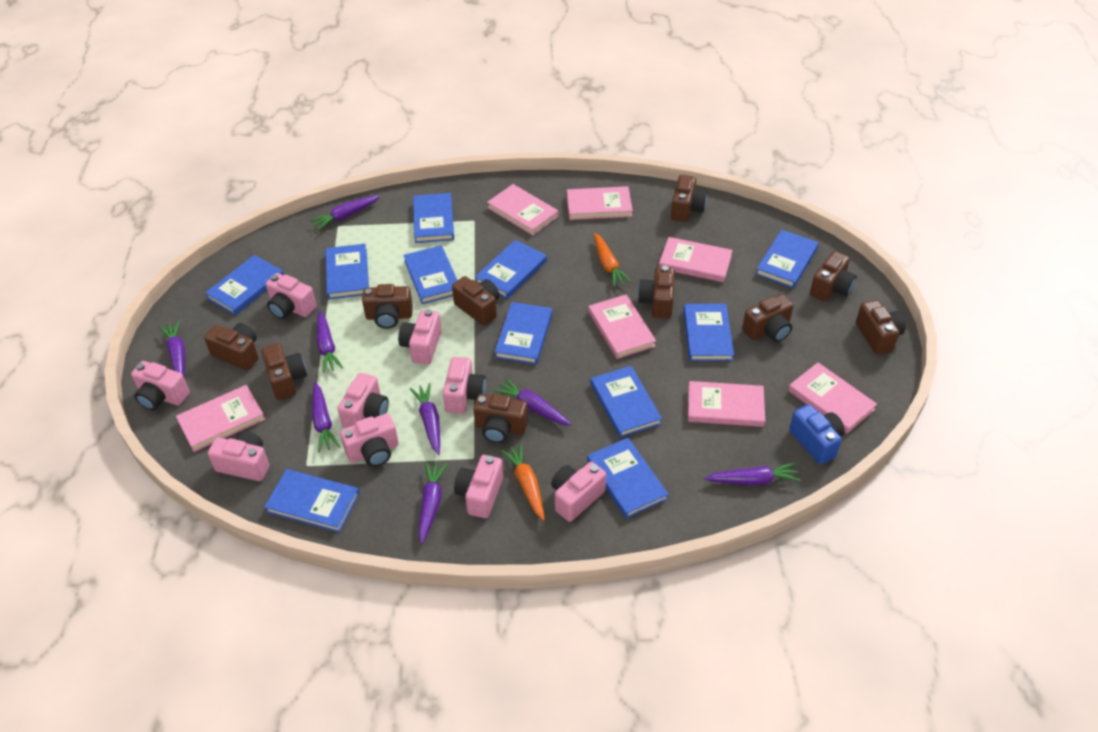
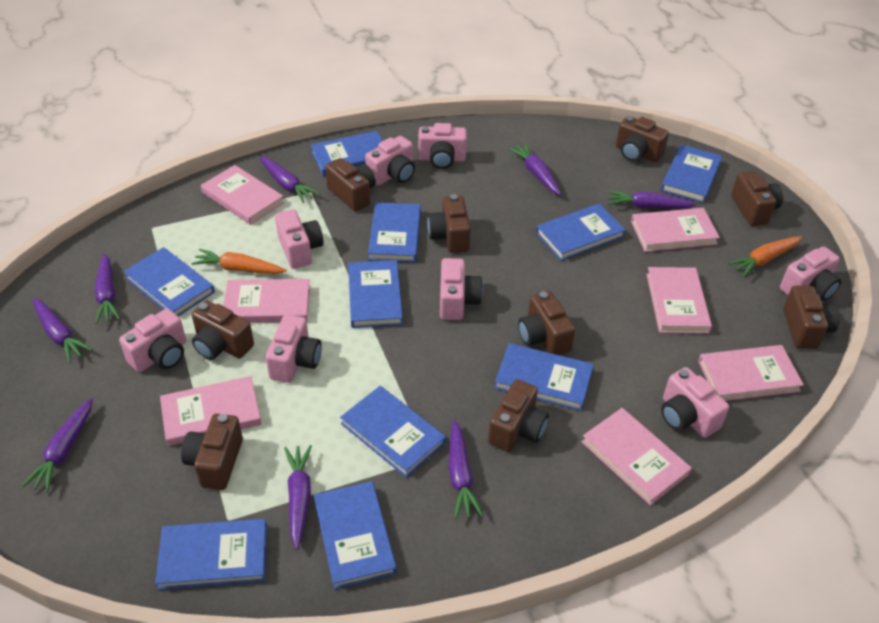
blue book: [205,255,284,315] [264,469,360,533] [326,244,369,299] [403,245,457,304] [413,193,454,243] [475,240,547,299] [494,302,552,365] [587,438,669,519] [590,366,662,438] [683,304,734,361] [756,230,819,288] = 11 -> [123,247,215,316] [155,519,267,590] [311,131,383,176] [314,481,397,589] [340,386,446,478] [348,260,403,328] [368,202,421,263] [494,343,594,411] [536,203,626,261] [661,144,722,203] = 10
blue camera: [789,404,845,464] = 1 -> none = 0
brown camera: [204,323,259,370] [261,343,307,400] [362,284,413,329] [452,276,500,326] [473,394,528,443] [638,266,675,318] [671,175,707,222] [742,294,793,342] [810,251,857,302] [856,300,906,355] = 10 -> [181,414,243,490] [192,301,254,360] [325,158,376,211] [427,194,471,253] [488,379,549,452] [518,291,575,355] [616,116,669,162] [731,171,783,226] [783,286,840,349] = 9
pink camera: [131,361,190,410] [208,431,270,481] [266,273,317,319] [338,373,389,428] [340,413,398,467] [398,309,441,364] [443,357,486,414] [454,455,503,518] [551,462,606,522] = 9 -> [119,309,186,372] [265,315,322,383] [275,209,324,269] [365,136,415,185] [418,123,467,169] [440,258,483,320] [661,367,729,438] [780,246,841,301] = 8

